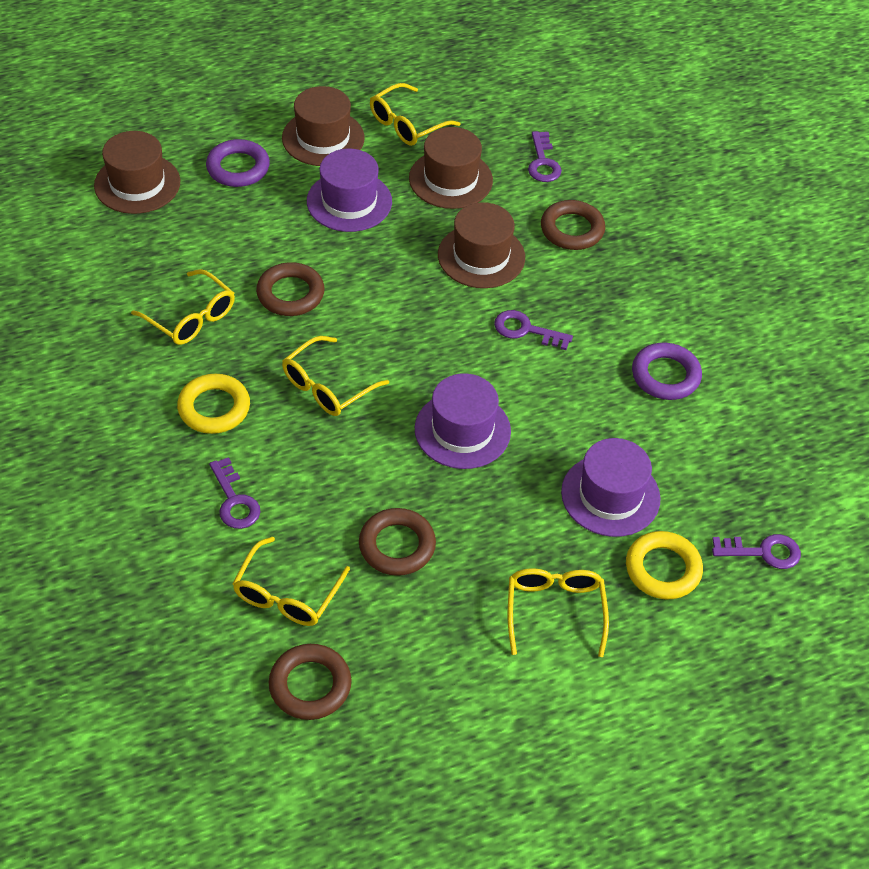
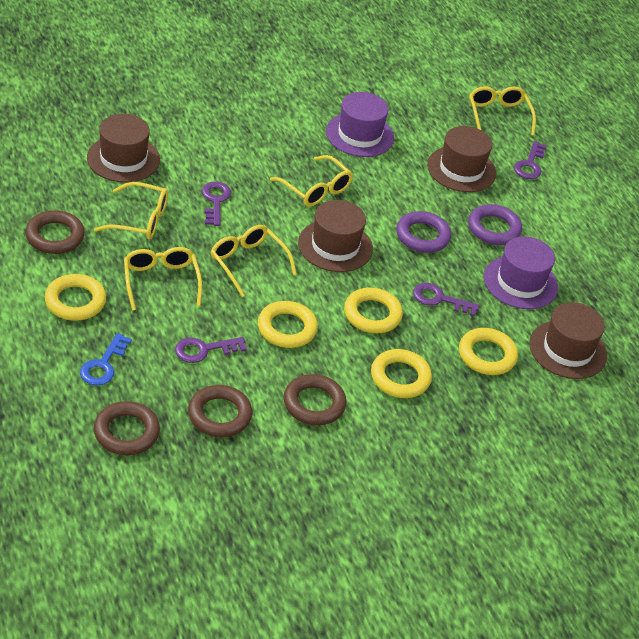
blue key: none = 0 -> [80,333,132,386] = 1
purple hat: [307,149,392,232] [415,373,511,469] [561,438,661,537] = 3 -> [326,92,394,157] [484,237,558,309] = 2
yellow ring: [177,374,250,434] [626,531,703,600] = 2 -> [45,274,106,321] [258,301,318,348] [344,288,403,333] [371,349,432,398] [459,328,518,375] = 5

